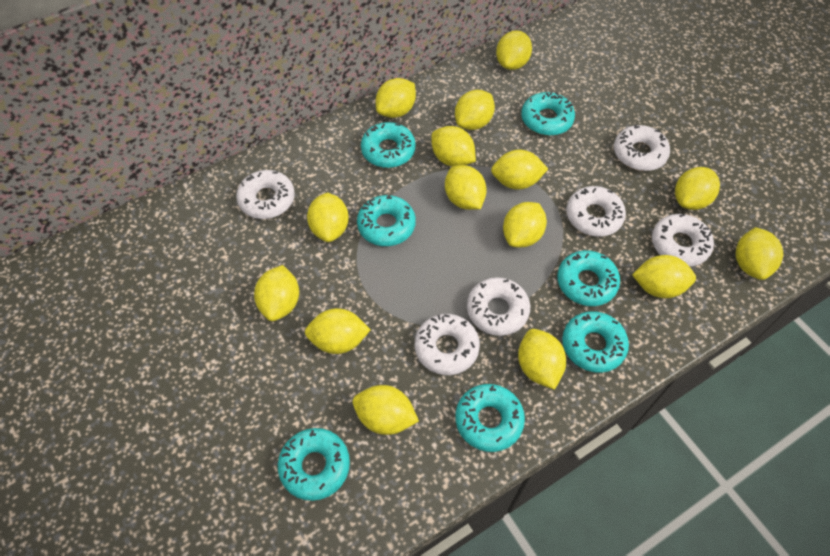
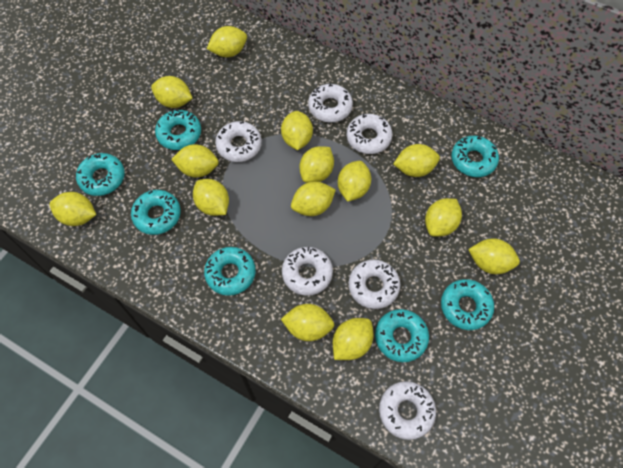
yellow lemon: [254,265,299,321] [305,308,371,354] [307,192,349,242] [353,385,419,435] [376,78,416,118] [431,126,476,166] [445,165,487,210] [455,90,495,130] [491,150,548,190] [496,30,532,70] [503,202,547,247] [518,329,566,390] [632,255,696,298] [675,167,720,210] [736,227,783,280] = 15 -> [50,192,96,226] [151,76,193,108] [171,144,219,177] [193,179,229,216] [207,26,247,57] [281,111,313,150] [281,304,335,341] [291,182,336,216] [299,146,334,183] [333,318,373,360] [338,161,371,202] [393,144,440,177] [425,198,462,237] [468,238,520,274] = 14

